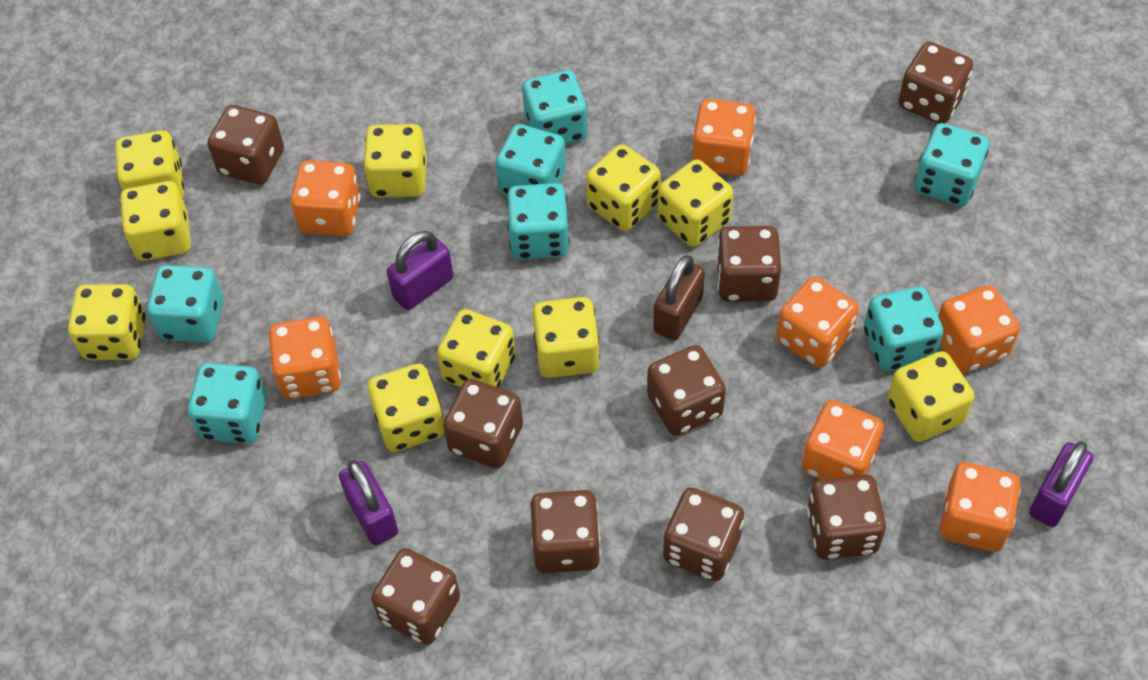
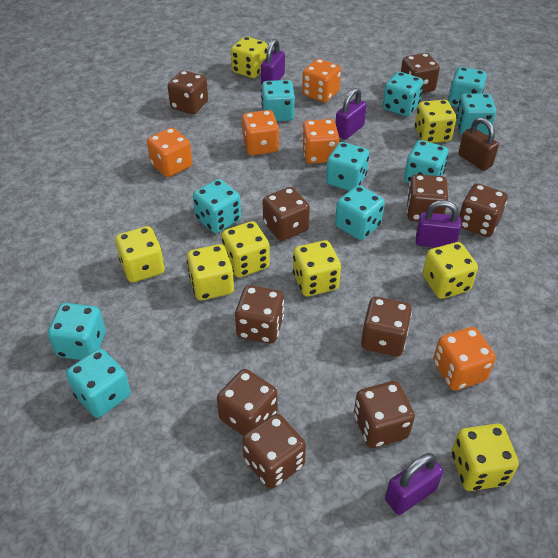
brown dice: [207,105,284,185] [371,548,460,645] [443,379,523,468] [531,490,601,573] [647,345,726,436] [663,487,744,581] [716,226,781,302] [807,474,886,560] [898,42,973,124] = 9 -> [168,70,208,114] [217,369,278,436] [235,285,284,344] [242,414,306,489] [263,187,310,241] [354,381,415,448] [361,297,412,356] [401,53,440,93] [407,174,448,221] [459,183,507,237] = 10
orange dice: [268,317,341,399] [291,160,361,236] [692,99,756,176] [776,277,859,368] [802,400,884,479] [938,285,1020,373] [939,462,1021,552] = 7 -> [147,128,192,177] [242,110,279,155] [302,59,341,102] [302,119,339,164] [433,327,496,391] = 5
purple padlock: [339,460,398,545] [387,231,454,310] [1029,441,1093,527] = 3 -> [261,39,285,85] [336,88,367,140] [385,453,443,515] [416,200,461,248] = 4
turquoise dice: [147,265,224,343] [188,363,267,444] [496,124,566,195] [507,183,570,260] [522,70,588,144] [864,287,943,371] [914,123,989,207] = 7 -> [48,303,106,360] [66,348,131,418] [193,179,241,233] [261,80,295,121] [326,142,369,191] [335,185,385,240] [383,72,424,116] [404,140,448,183] [448,67,487,107] [456,94,496,135] = 10
yellow dice: [68,284,146,360] [115,131,184,199] [120,181,191,261] [363,124,427,198] [368,364,444,452] [437,309,516,388] [532,297,600,378] [586,144,661,231] [657,159,734,247] [888,351,974,442] = 10 -> [115,226,165,282] [187,244,234,300] [222,221,270,278] [231,36,268,78] [293,240,341,296] [415,100,456,143] [423,242,478,299] [451,424,519,491] = 8

